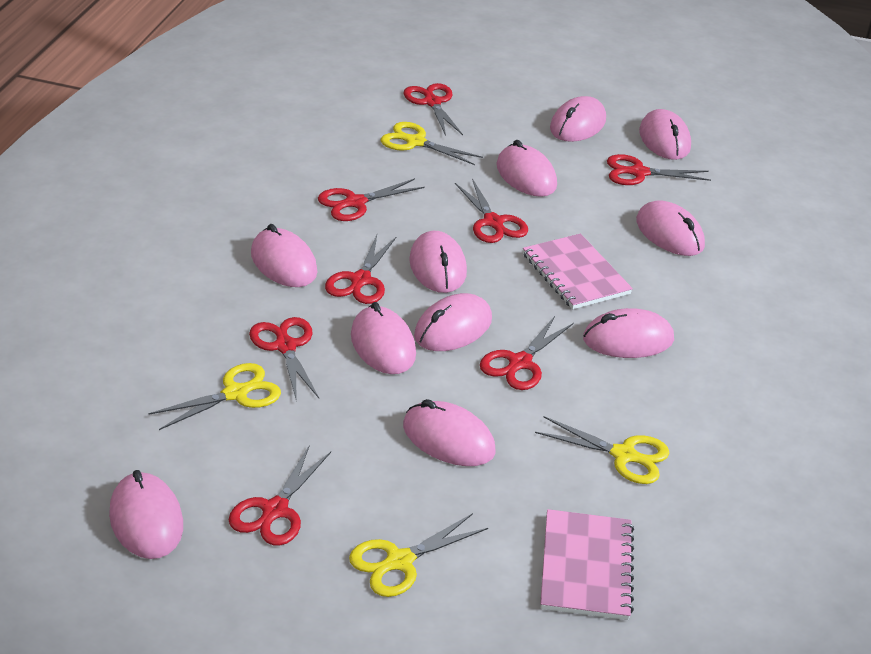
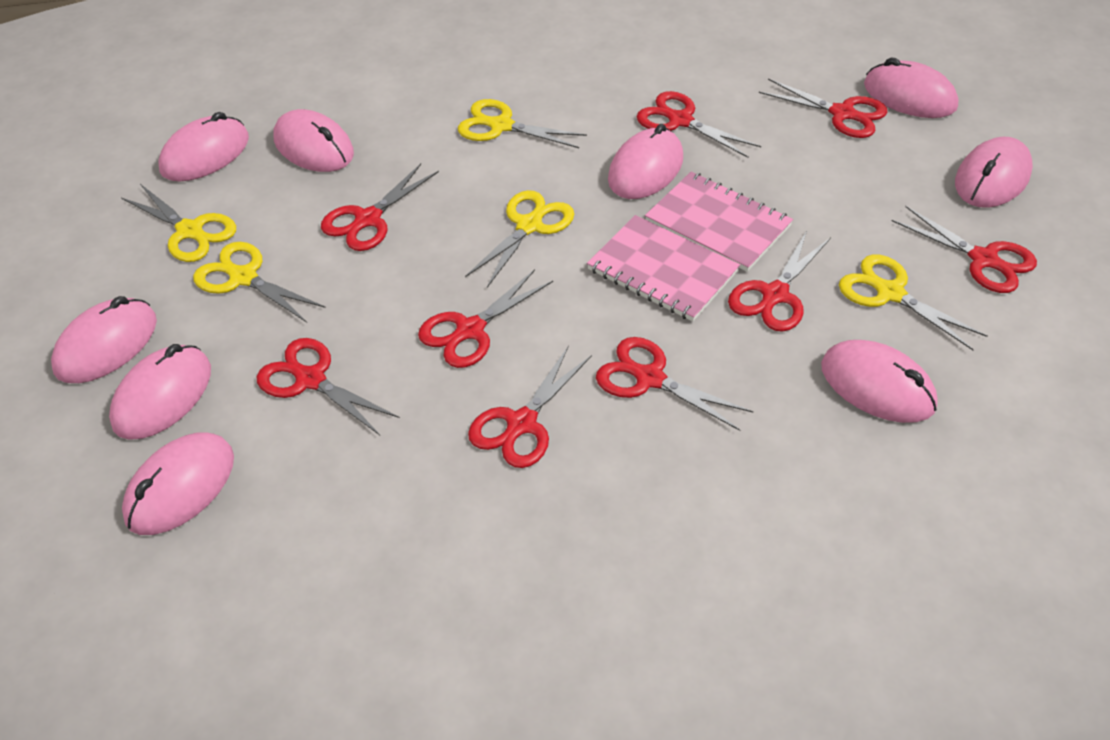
pink mouse: [109,470,183,559] [251,224,318,287] [351,302,416,374] [403,399,496,466] [409,231,467,293] [414,293,492,351] [496,140,557,197] [550,96,606,142] [583,308,674,358] [636,200,705,256] [639,109,691,160] = 11 -> [51,296,157,383] [109,344,211,440] [122,432,234,535] [159,112,249,181] [273,109,354,172] [608,124,683,199] [821,340,938,423] [864,57,958,118] [955,137,1033,208] = 9
red scissors: [229,445,331,546] [249,317,319,402] [318,178,425,221] [325,235,397,304] [404,83,463,136] [455,178,528,243] [480,316,574,390] [607,154,711,185] = 8 -> [257,338,400,435] [321,164,439,251] [418,269,553,368] [468,345,592,468] [596,337,753,431] [637,91,761,158] [728,231,831,332] [759,78,887,138] [892,206,1037,293] = 9
yellow scissors: [148,363,281,430] [349,513,488,597] [381,122,483,165] [535,416,670,484] = 4 -> [121,184,236,262] [193,242,325,322] [458,99,587,148] [465,190,574,288] [839,254,988,350] = 5

